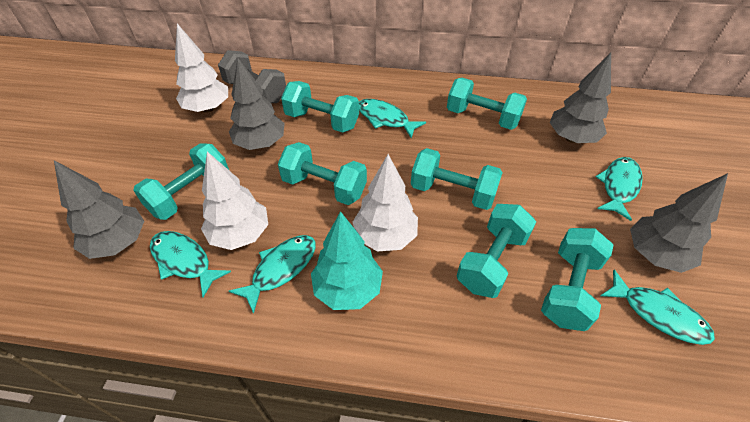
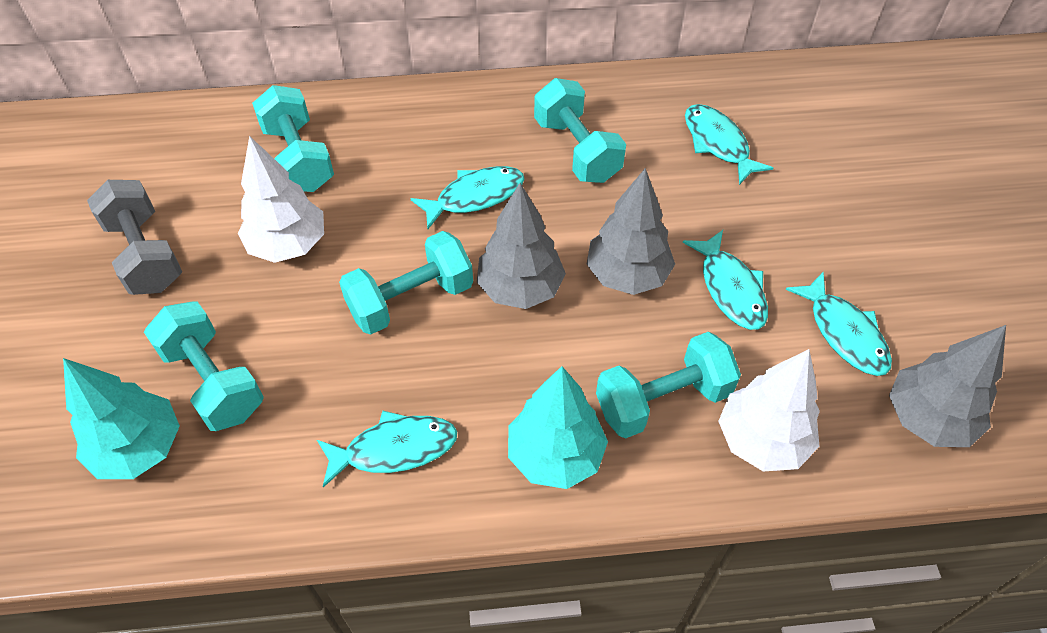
grey tree: [54,160,144,259] [229,58,285,150] [550,53,611,143] [630,173,728,273] = 4 -> [477,183,566,309] [587,168,675,295] [889,325,1006,447] = 3
turquoise dumbbell: [133,143,229,220] [278,142,367,205] [281,81,359,132] [411,148,503,210] [447,78,527,130] [457,204,536,298] [541,228,614,331] = 7 -> [144,301,264,431] [252,85,334,192] [339,231,473,334] [534,78,626,183] [596,332,741,438] = 5
turquoise tree: [311,211,383,310] = 1 -> [63,358,180,479] [508,366,608,489] = 2
white tree: [175,23,228,113] [201,152,268,250] [353,154,418,252] = 3 -> [238,136,324,263] [718,349,820,472] = 2

